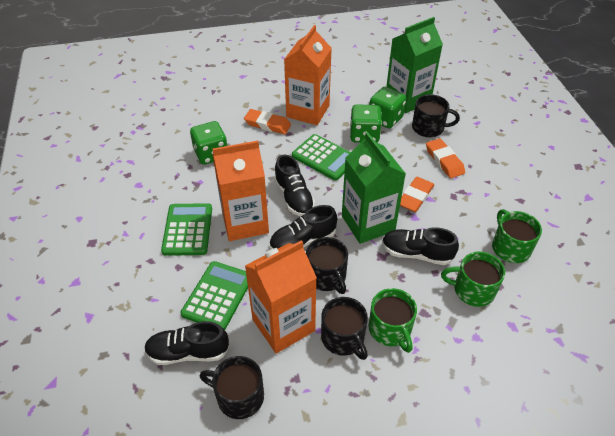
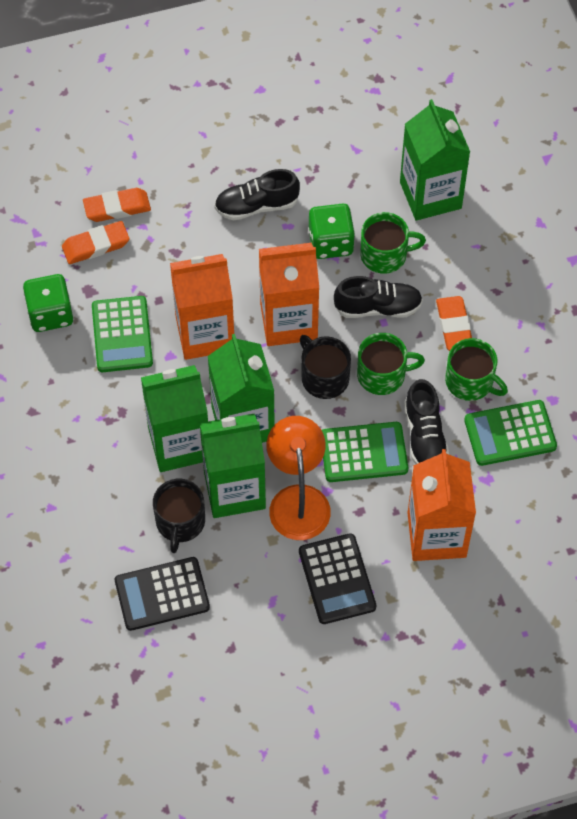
black calculator: none = 0 -> [115,557,210,631] [299,533,376,624] = 2
black mug: [200,356,264,419] [306,237,348,294] [321,297,368,360] [412,94,460,137] = 4 -> [153,479,205,553] [300,335,351,399] = 2
black shoe: [144,321,229,365] [269,205,337,249] [274,154,315,216] [382,227,459,265] = 4 -> [214,169,300,220] [334,276,423,318] [404,379,449,464] = 3
green carton: [342,132,406,244] [386,17,443,113] = 2 -> [141,365,208,472] [199,414,266,518] [208,334,275,443] [400,99,470,221] = 4
green dice: [190,121,227,165] [350,104,382,143] [369,87,406,128] = 3 -> [23,274,73,332] [308,204,355,259] = 2
orange lamp: none = 0 -> [267,416,331,540] = 1

